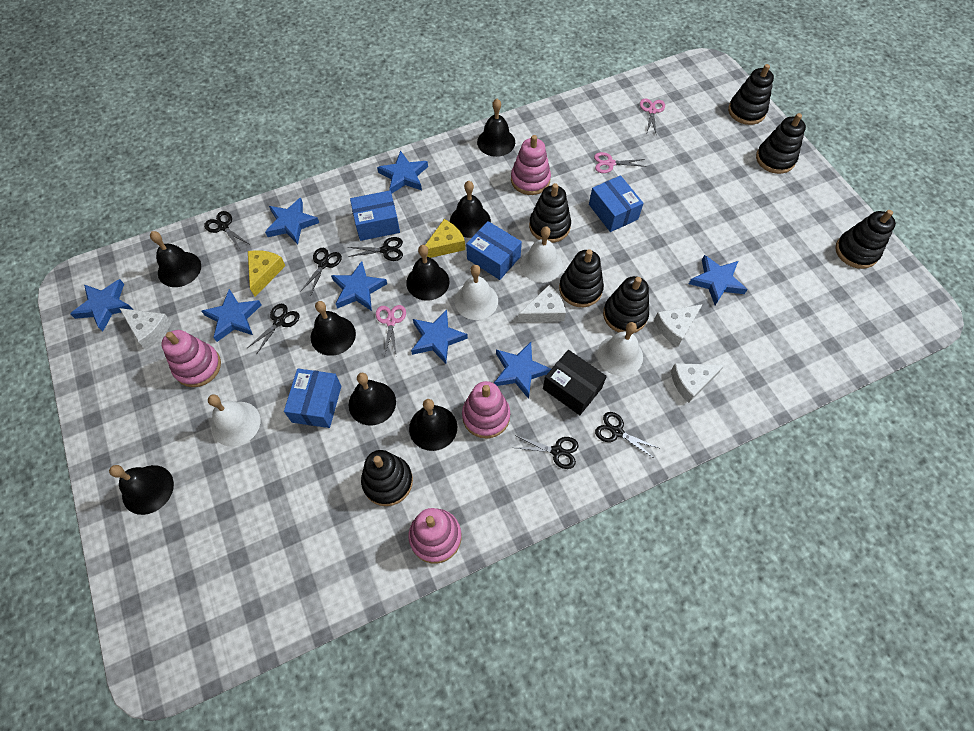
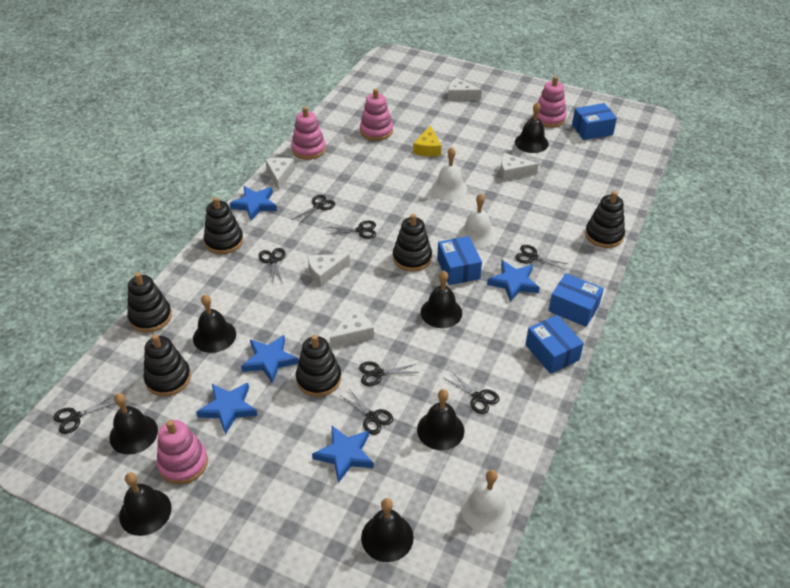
black bell: [109,465,174,515] [150,231,201,287] [311,301,356,356] [349,373,396,425] [406,245,450,301] [409,399,457,451] [450,181,491,238] [477,99,515,157] = 8 -> [109,393,158,455] [119,472,172,536] [193,294,236,353] [361,498,414,562] [417,389,464,450] [421,271,462,328] [515,102,549,153] = 7
black box: [543,350,607,415] = 1 -> none = 0
black scissors: [204,211,249,249] [247,304,299,353] [300,248,342,296] [348,237,403,261] [516,436,579,469] [595,412,658,459] = 6 -> [53,394,115,434] [258,248,285,284] [291,195,335,225] [327,221,376,239] [341,389,393,435] [359,361,419,386] [444,371,499,414] [515,245,568,270] = 8
black stacking toy: [361,450,413,506] [529,183,571,243] [559,249,604,307] [603,276,649,333] [728,64,774,125] [756,113,806,174] [835,210,896,269] = 7 -> [127,272,172,332] [144,334,191,396] [204,197,243,254] [296,335,341,397] [393,214,432,272] [585,191,625,248] = 6
blue star: [70,279,133,331] [202,289,261,342] [265,197,319,244] [331,261,387,311] [377,151,428,194] [411,309,468,364] [494,342,551,399] [689,255,748,305] = 8 -> [196,383,258,435] [230,186,277,221] [241,335,299,384] [312,426,374,483] [487,260,540,302] = 5
pink scissors: [376,305,406,356] [594,152,646,173] [640,99,665,133] = 3 -> none = 0
white bell: [208,395,260,447] [455,265,498,320] [520,226,563,283] [597,322,643,376] = 4 -> [431,147,467,200] [458,194,496,248] [461,470,512,533] = 3
white cheese: [119,308,172,349] [518,285,566,322] [654,304,703,347] [671,363,724,403] = 4 -> [265,157,295,190] [308,254,350,286] [330,308,374,348] [448,77,482,100] [500,153,539,181] = 5
yellow cheese: [248,250,285,297] [425,219,465,258] = 2 -> [413,125,441,156] = 1

